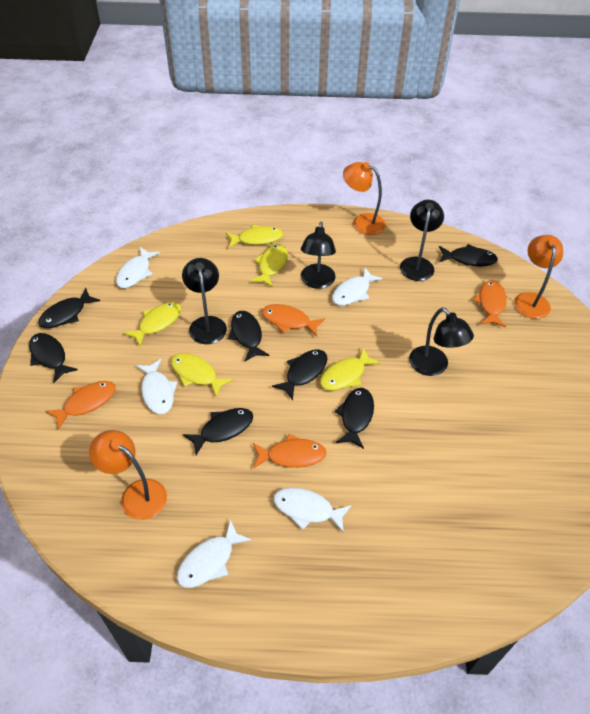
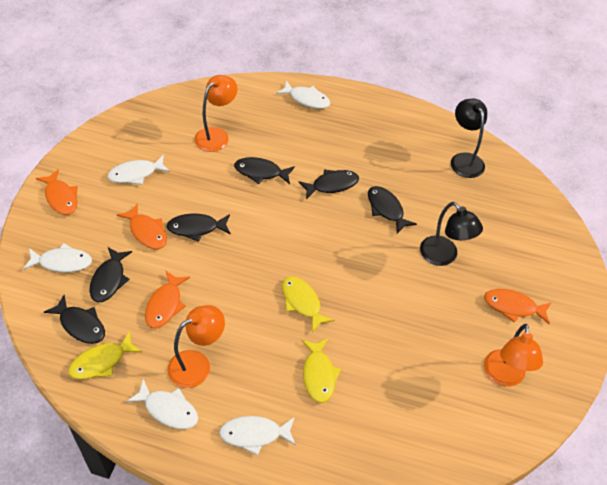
black fish: [29,333,78,383] [38,288,100,328] [183,408,253,455] [228,311,269,362] [272,349,328,400] [335,388,374,449] [439,244,498,266] = 7 -> [44,295,105,344] [89,247,132,302] [167,213,231,242] [234,157,295,184] [298,169,359,199] [368,186,417,234] = 6
black lamp: [182,258,227,344] [301,221,336,289] [400,200,444,281] [409,307,474,376] = 4 -> [420,202,483,266] [451,99,487,178] = 2
yellow fish: [123,302,181,346] [171,353,233,397] [226,225,283,248] [250,244,288,287] [320,348,381,391] = 5 -> [68,331,142,379] [282,276,335,333] [301,338,341,403] = 3

